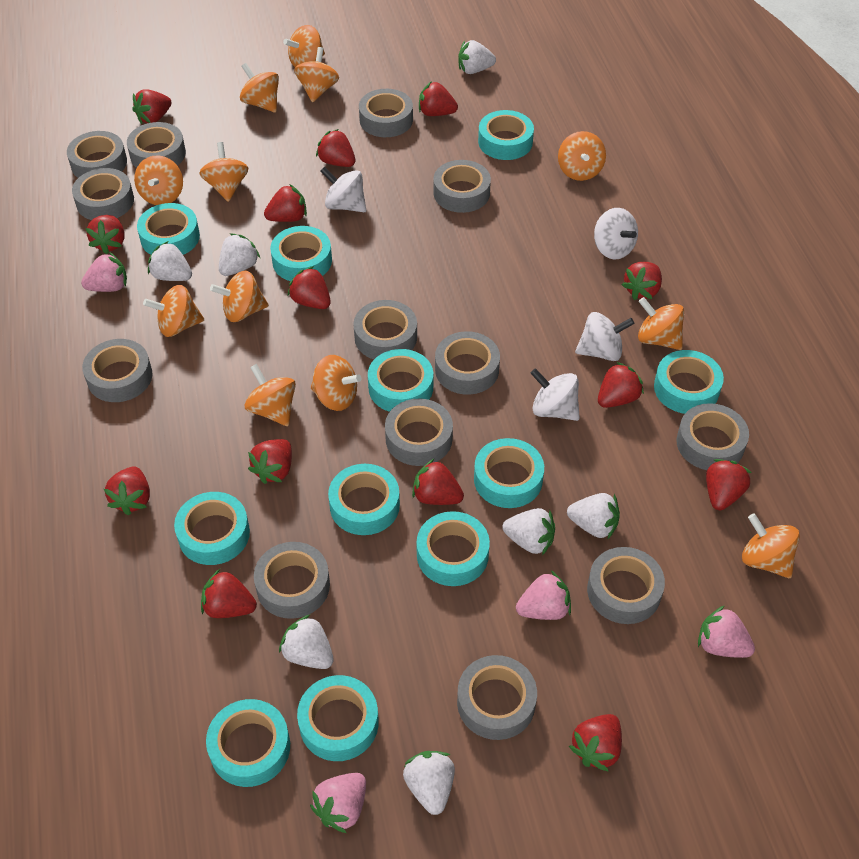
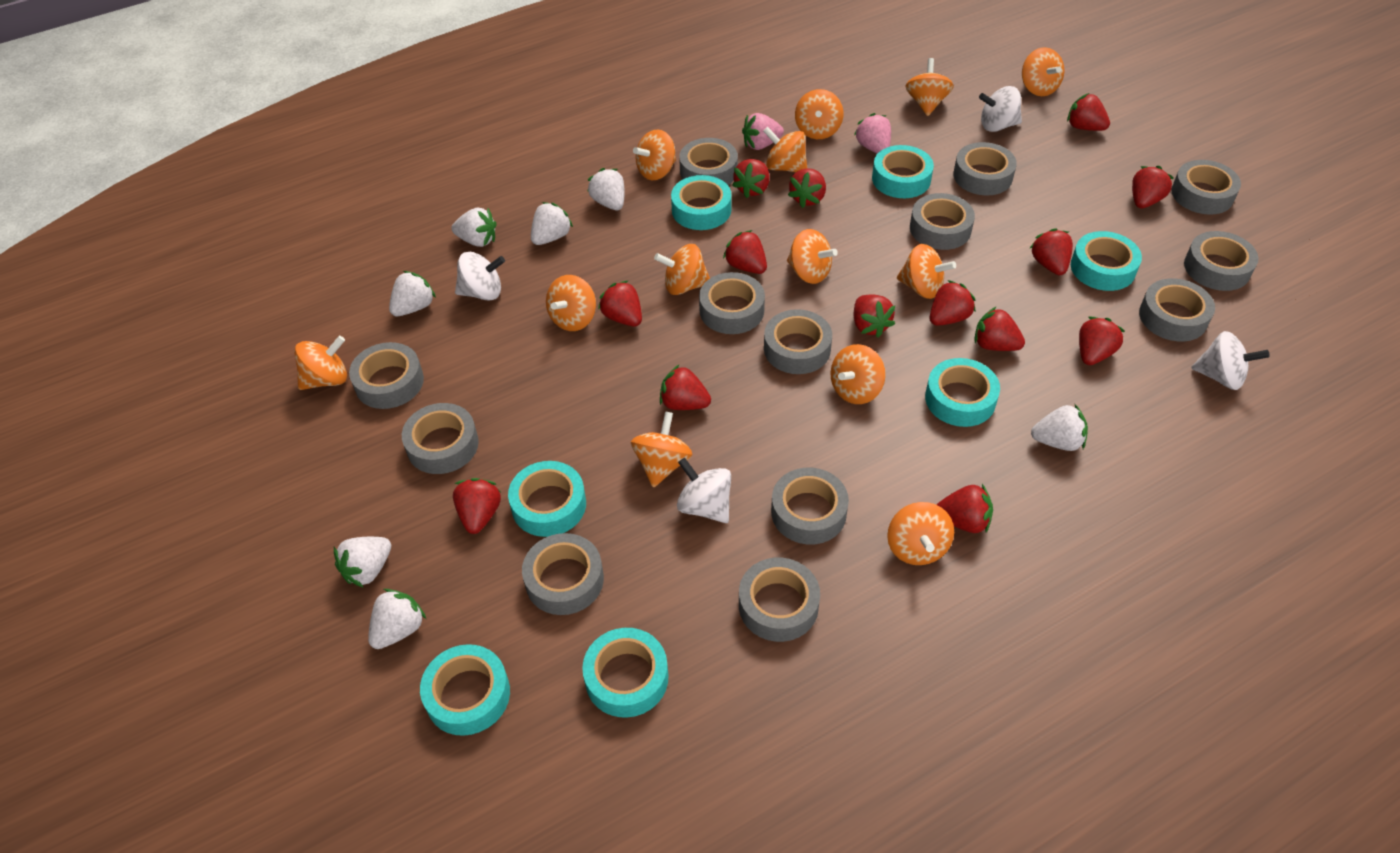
orange spinning top: [134,155,183,205] [143,285,204,337] [199,142,248,202] [210,271,269,322] [240,63,279,112] [245,364,296,426] [283,25,325,67] [294,47,339,102] [311,355,361,411] [558,131,606,181] [638,297,684,350] [742,513,800,578] = 12 -> [294,336,347,390] [546,275,596,331] [631,411,693,488] [633,130,676,180] [654,244,710,295] [763,127,807,172] [787,229,838,284] [795,89,843,139] [830,344,886,404] [887,502,954,565] [897,244,956,299] [906,58,954,116] [1022,47,1064,96] = 13
pink strawberry: [81,252,127,292] [310,773,366,833] [516,571,571,620] [698,605,755,658] = 4 -> [742,113,784,150] [854,113,891,154] = 2
turquoise tape: [137,203,200,255] [174,492,250,565] [206,699,290,787] [270,226,332,281] [297,675,379,761] [328,464,400,535] [368,349,433,412] [416,511,490,586] [474,438,544,508] [478,110,534,160] [654,350,724,414] = 11 -> [420,644,510,736] [508,461,586,537] [582,628,669,718] [671,175,731,230] [872,145,934,198] [925,358,1000,427] [1071,231,1142,291] = 7

